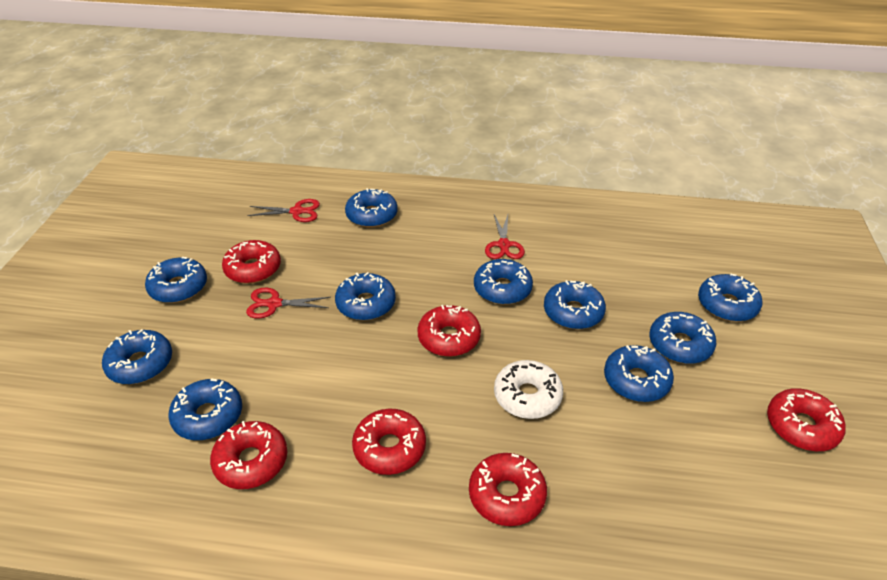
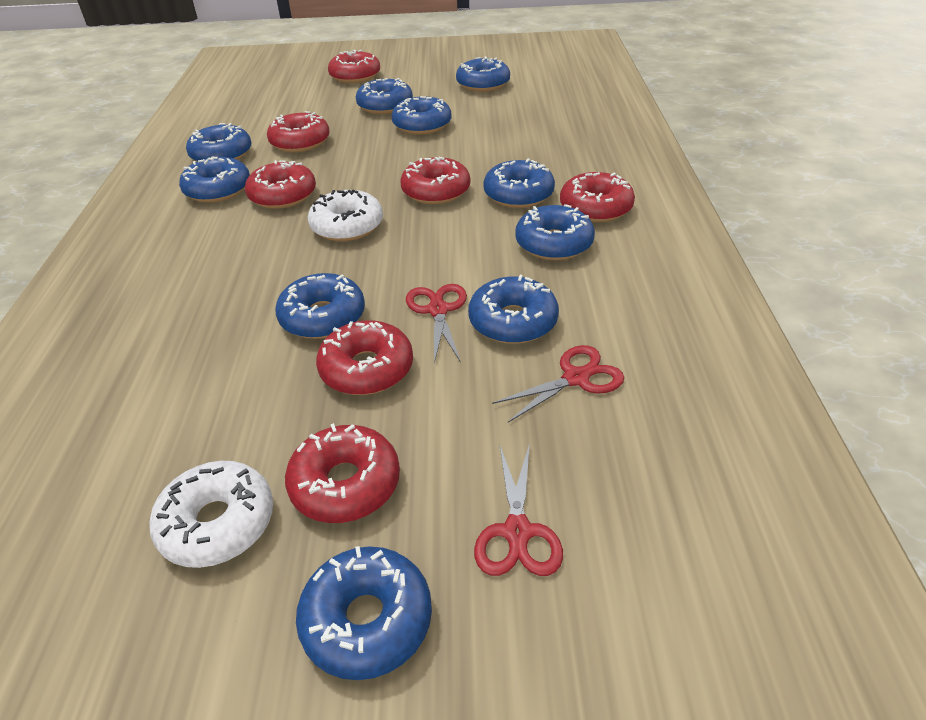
red donut: [210,421,287,489] [222,240,281,284] [352,409,426,475] [417,305,481,357] [469,453,547,526] [767,388,846,451] = 6 -> [245,160,316,209] [267,111,330,152] [285,423,400,523] [316,320,413,395] [328,50,380,83] [400,157,470,204] [560,172,635,222] = 7
white donut: [494,360,563,419] = 1 -> [149,461,273,568] [308,189,383,241] = 2

